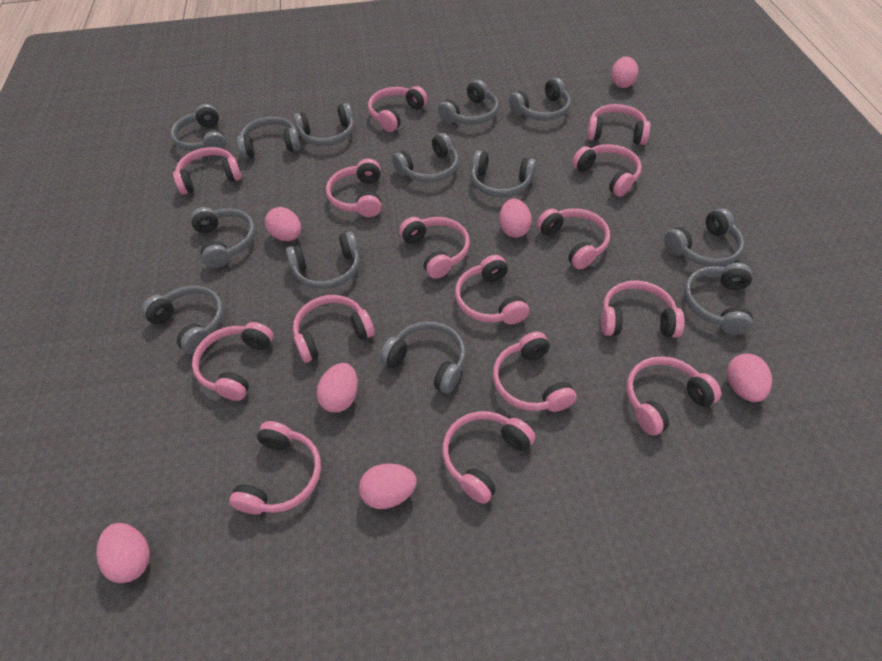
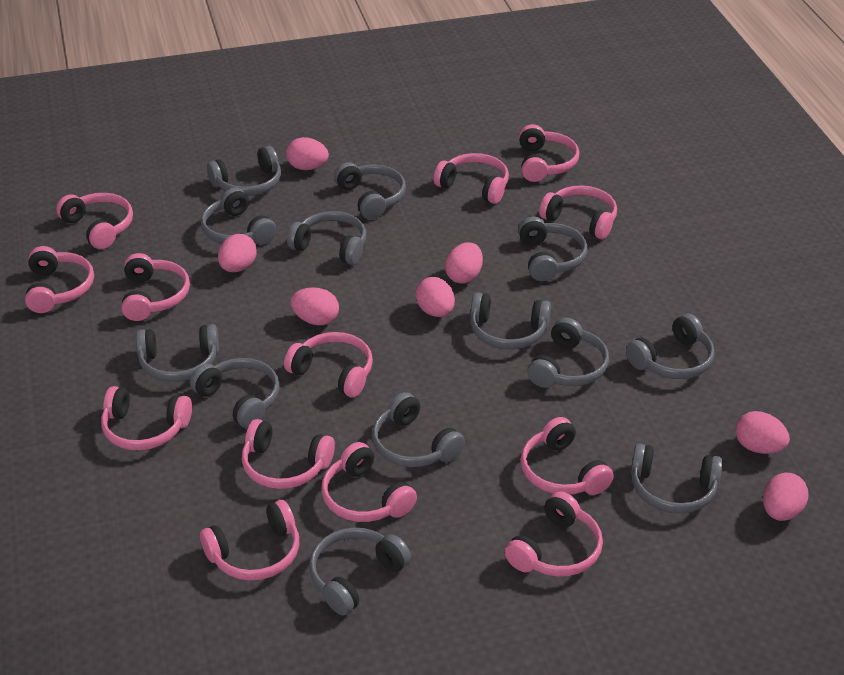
pink headphones: [173,147,242,195] [192,322,273,401] [229,421,321,514] [293,295,375,363] [326,159,382,217] [368,86,428,132] [399,217,470,279] [442,411,535,504] [455,255,529,324] [493,332,577,412] [537,208,610,269] [572,144,642,197] [587,104,650,145] [601,280,685,338] [626,356,721,436] = 15 -> [25,246,94,313] [56,193,133,249] [101,386,192,450] [121,253,190,321] [200,500,299,581] [242,419,335,489] [284,332,373,397] [321,442,417,522] [434,153,509,204] [505,491,603,577] [519,124,579,182] [521,417,614,495] [539,185,617,239] = 13

